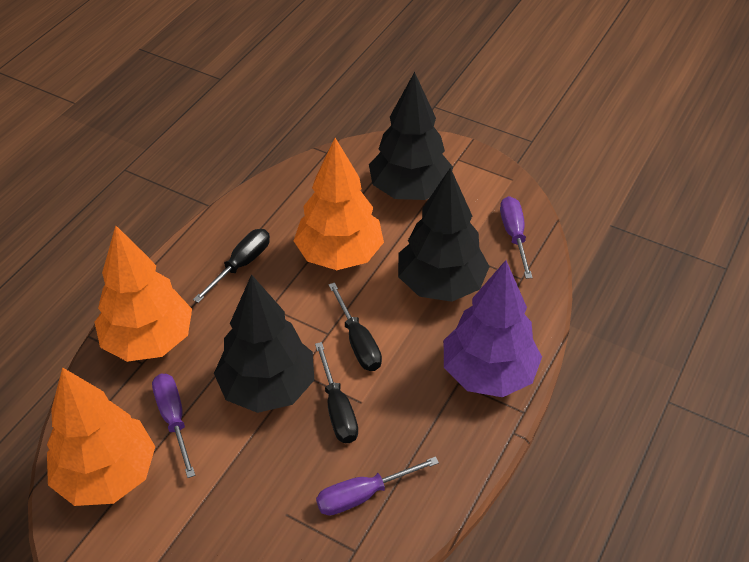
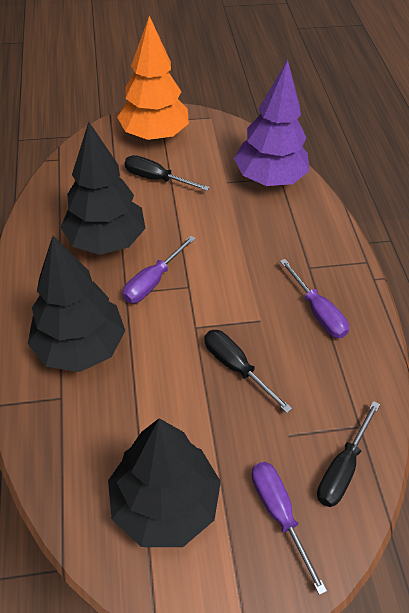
orange tree: [47,367,155,506] [95,226,192,362] [294,138,384,270] = 3 -> [117,16,189,141] = 1

